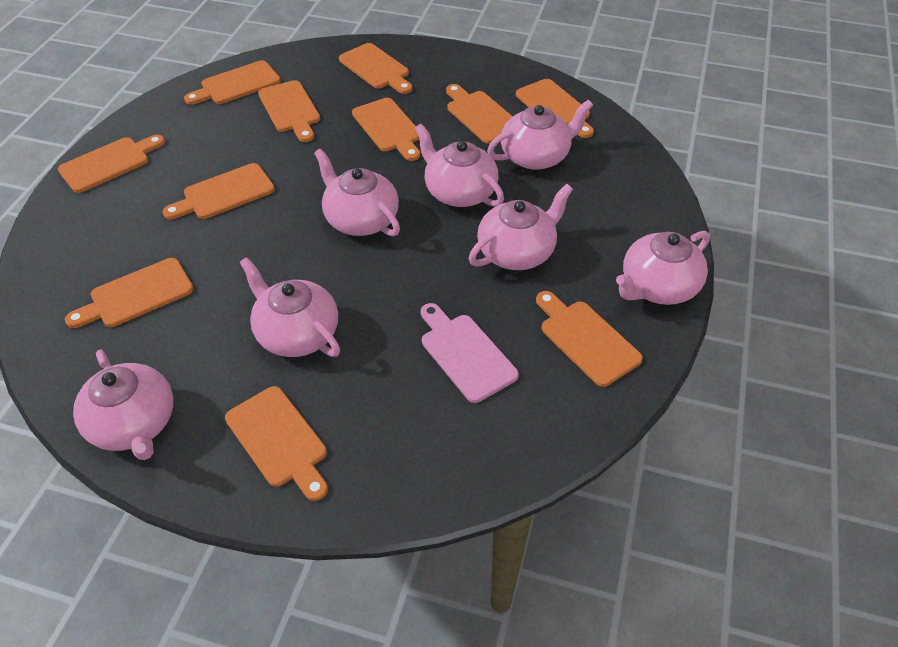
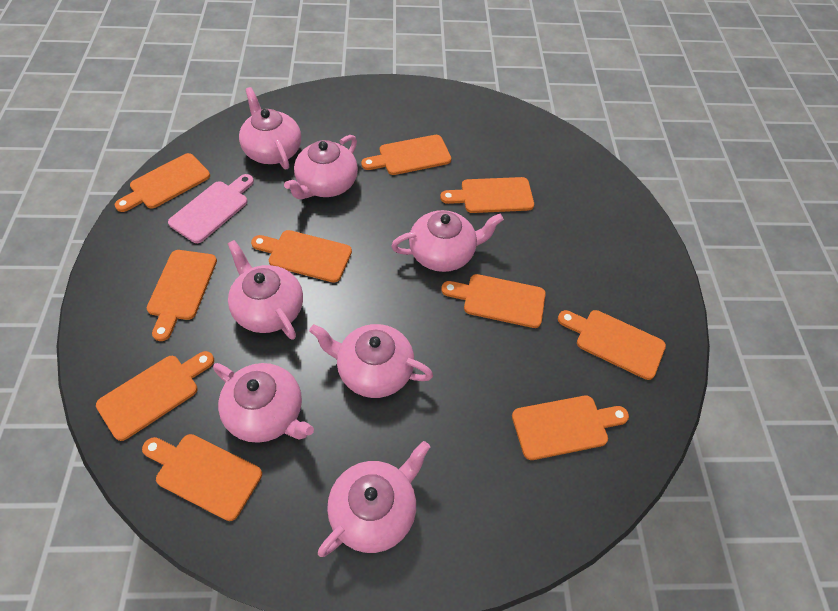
orange cutting board: [58,135,165,193] [65,258,194,328] [163,163,275,219] [184,60,281,105] [225,386,328,501] [258,80,320,142] [339,43,413,94] [352,98,420,161] [446,84,513,144] [516,79,594,138] [536,291,643,387] = 11 -> [96,351,214,441] [115,153,210,212] [142,434,262,521] [147,250,217,341] [251,230,352,283] [361,135,451,175] [440,177,534,213] [441,274,546,328] [512,396,629,460] [558,310,666,380] = 10

